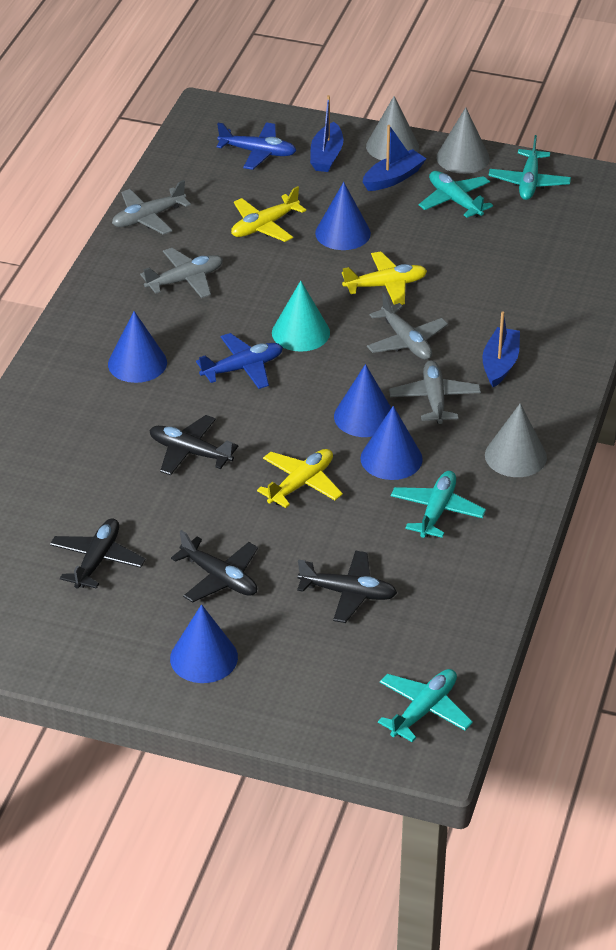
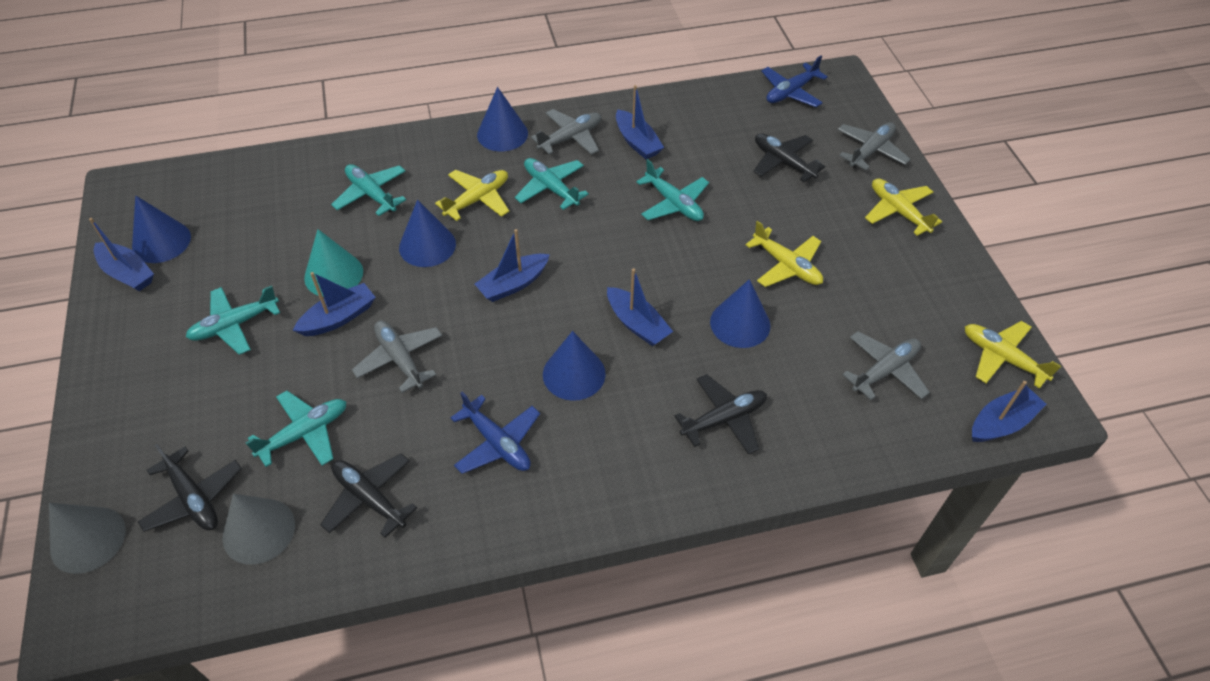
blue boat: [310,95,343,172] [363,125,426,191] [482,311,520,387] = 3 -> [89,218,154,291] [293,272,376,336] [475,229,550,302] [607,268,673,346] [616,85,664,159] [972,381,1047,442] = 6
grey cone: [366,96,419,160] [436,107,490,174] [485,403,547,477] = 3 -> [49,503,125,574] [223,494,295,565] = 2
turquoise plane: [378,669,473,742] [391,471,486,538] [419,171,493,218] [489,135,571,200] = 4 -> [186,285,280,355] [245,391,346,467] [331,164,406,216] [515,158,589,210] [636,159,709,221] = 5
yellow plane: [231,186,306,242] [257,449,343,508] [342,252,427,305] = 3 -> [435,170,509,221] [746,221,823,287] [865,178,942,236] [965,321,1061,389] = 4

